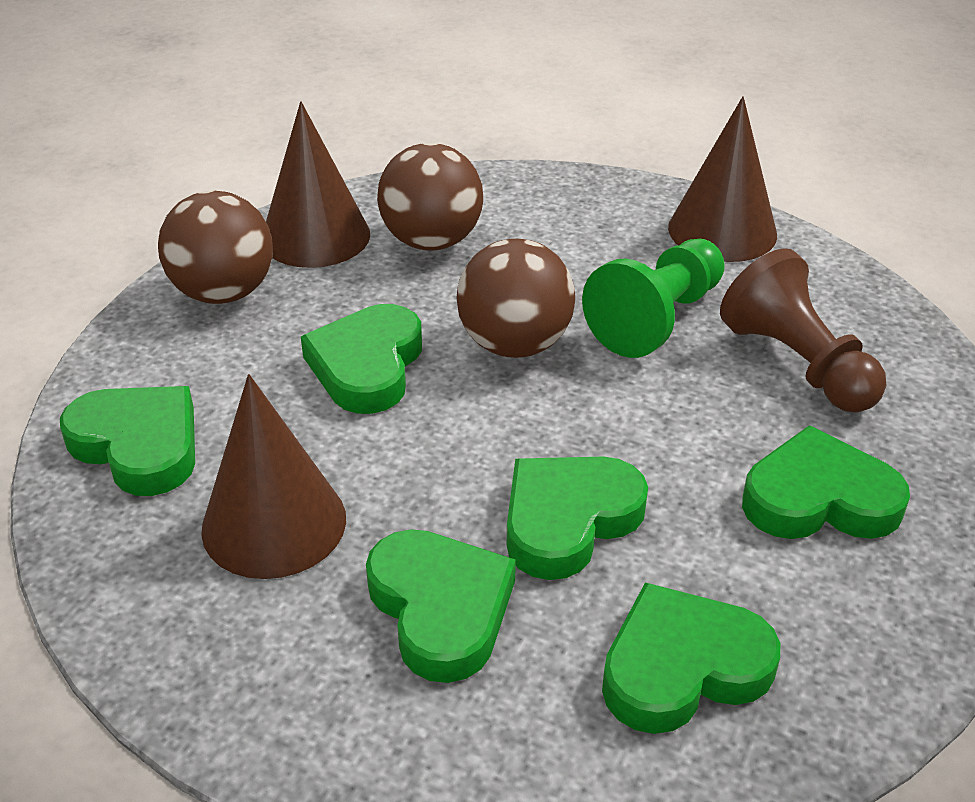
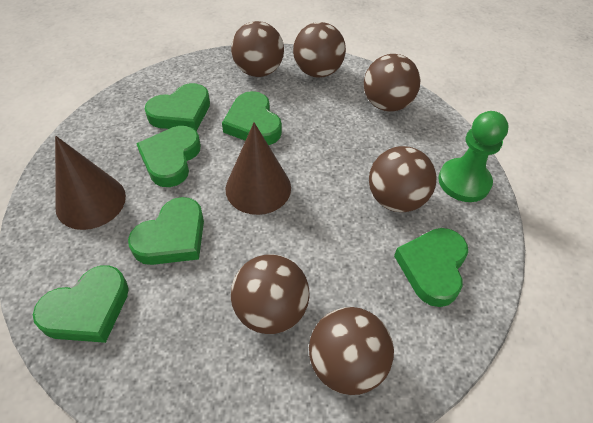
brown ball: [158,191,273,304] [377,143,483,250] [456,239,575,358] = 3 -> [231,21,284,77] [231,254,310,334] [293,22,346,78] [309,307,394,395] [364,54,421,112] [369,146,436,212] = 6
brown cone: [201,374,346,579] [266,101,370,268] [668,96,777,262] = 3 -> [55,136,126,230] [225,122,291,215] = 2
brown pawn: [720,248,886,412] = 1 -> none = 0

